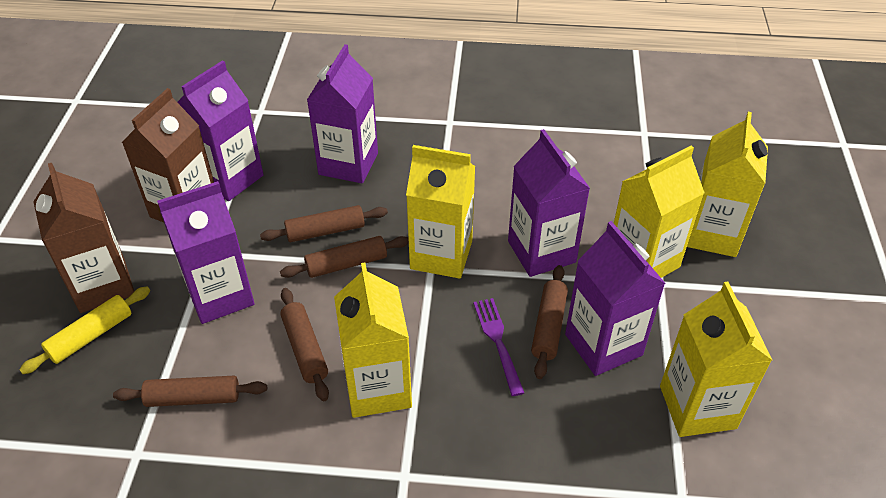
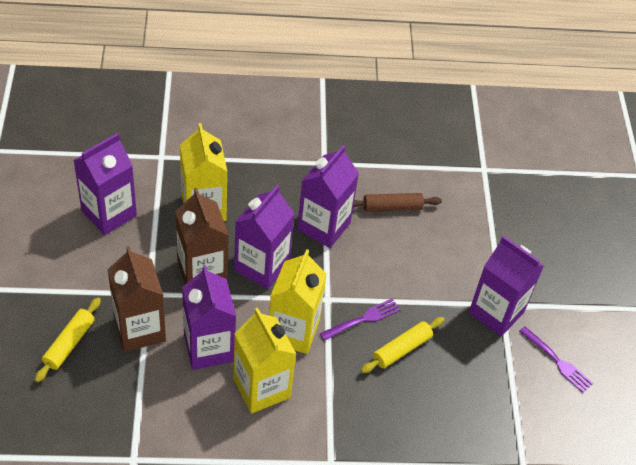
brown rolling pin: [113,376,267,407] [260,205,388,242] [280,236,409,278] [280,288,329,401] [531,265,568,379] = 5 -> [353,193,442,212] = 1
purple fork: [473,298,524,396] = 1 -> [320,298,400,341] [519,326,593,393] = 2
yellow carton: [334,262,412,418] [406,145,475,279] [614,146,704,278] [660,282,773,437] [687,112,768,257] = 5 -> [180,123,228,221] [233,308,296,413] [269,249,327,354] = 3
yellow rolling pin: [19,287,150,374] = 1 -> [35,297,101,383] [361,317,444,373] = 2

